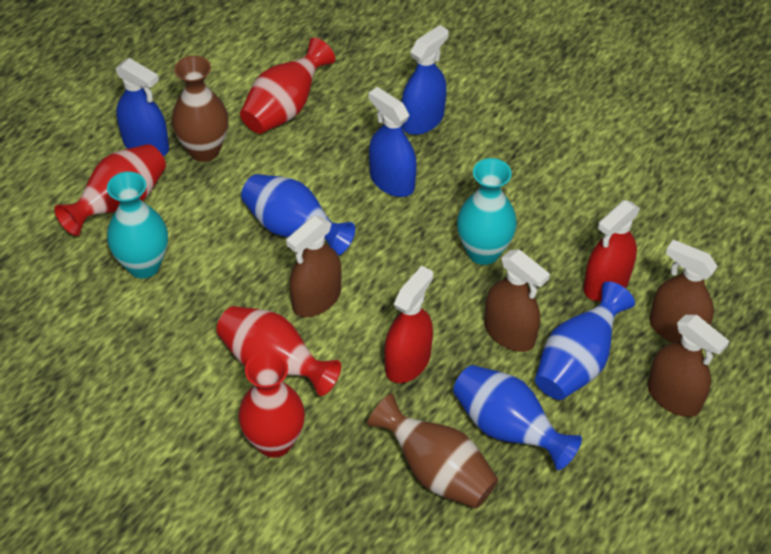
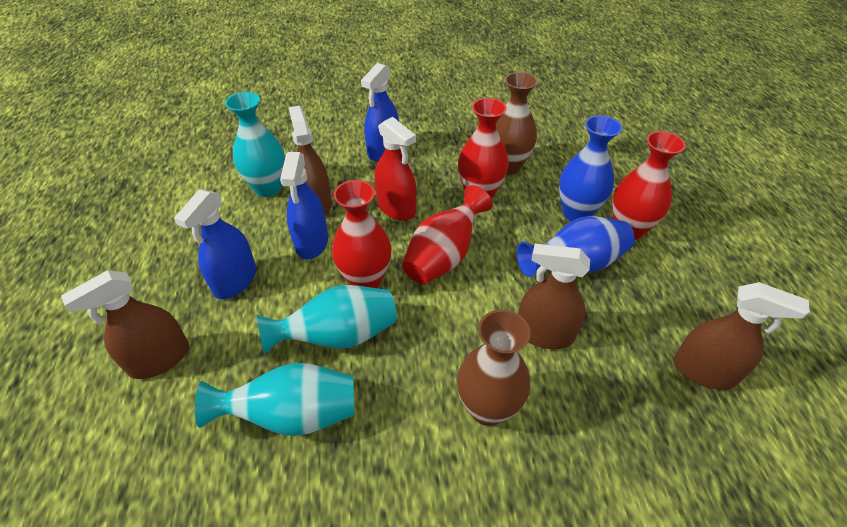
blue vase: [241,174,355,255] [453,365,582,470] [535,281,635,400] = 3 -> [517,216,635,277] [559,115,622,221] = 2
red spray bottle: [385,266,433,383] [583,200,640,301] = 2 -> [374,117,417,221] = 1
turquoise vase: [107,172,168,279] [457,158,517,265] = 2 -> [195,363,354,436] [225,92,285,197] [257,285,397,355] = 3

